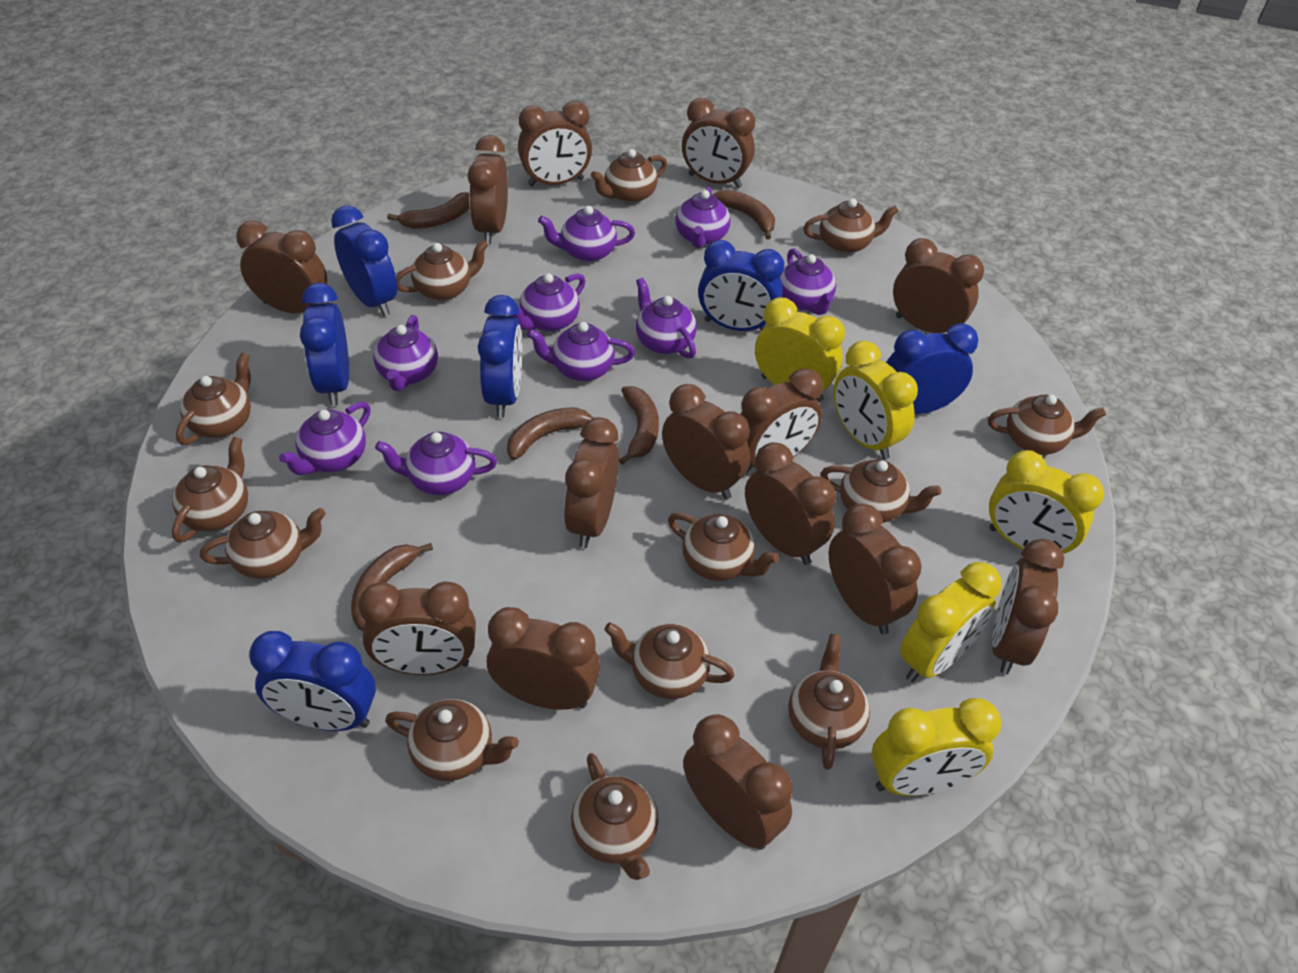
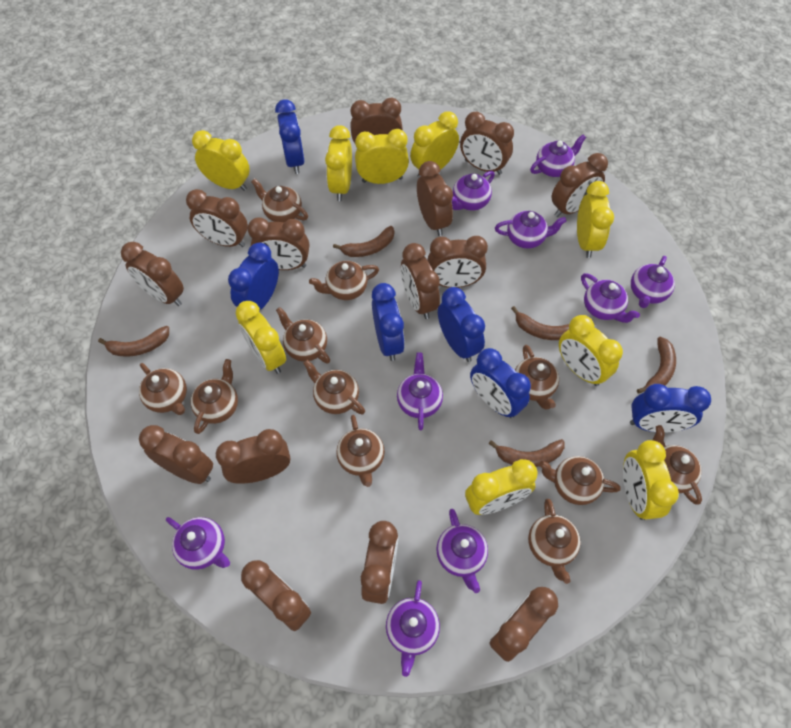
brown teapot: [172,437,248,543] [176,353,251,445] [200,508,326,579] [385,699,519,781] [396,240,488,301] [571,753,658,880] [591,149,667,204] [604,622,734,699] [668,512,779,581] [788,634,870,770] [803,198,899,254] [820,459,941,523] [988,395,1106,455] = 13 -> [139,363,187,415] [191,359,238,434] [251,178,308,222] [276,307,330,364] [303,360,365,414] [309,261,379,300] [336,415,385,487] [515,345,559,410] [528,499,581,584] [539,456,621,505] [653,425,702,505] = 11
yellow clock: [755,298,845,402] [834,341,918,459] [872,698,1001,796] [900,562,1002,682] [989,450,1104,554] = 5 -> [192,130,250,191] [236,301,286,374] [325,125,352,201] [355,129,409,184] [410,111,459,178] [465,459,537,515] [559,315,623,386] [577,181,614,258] [623,440,679,520] = 9

